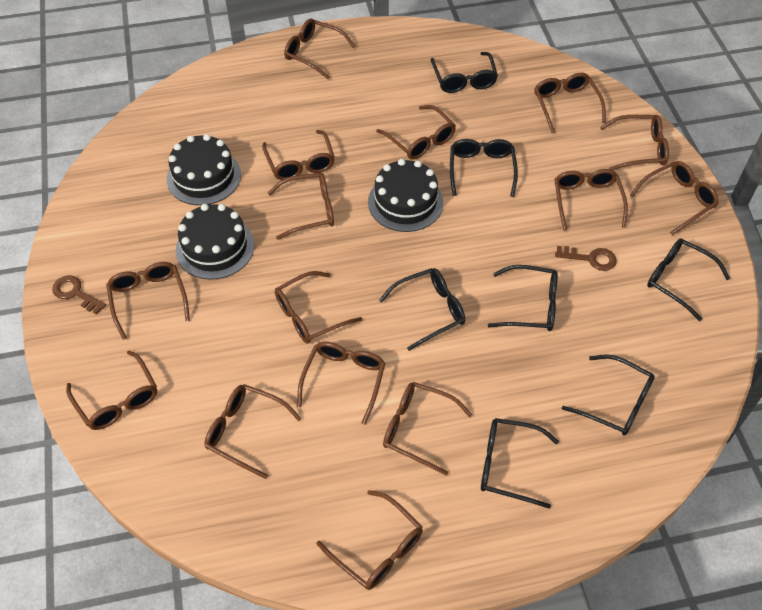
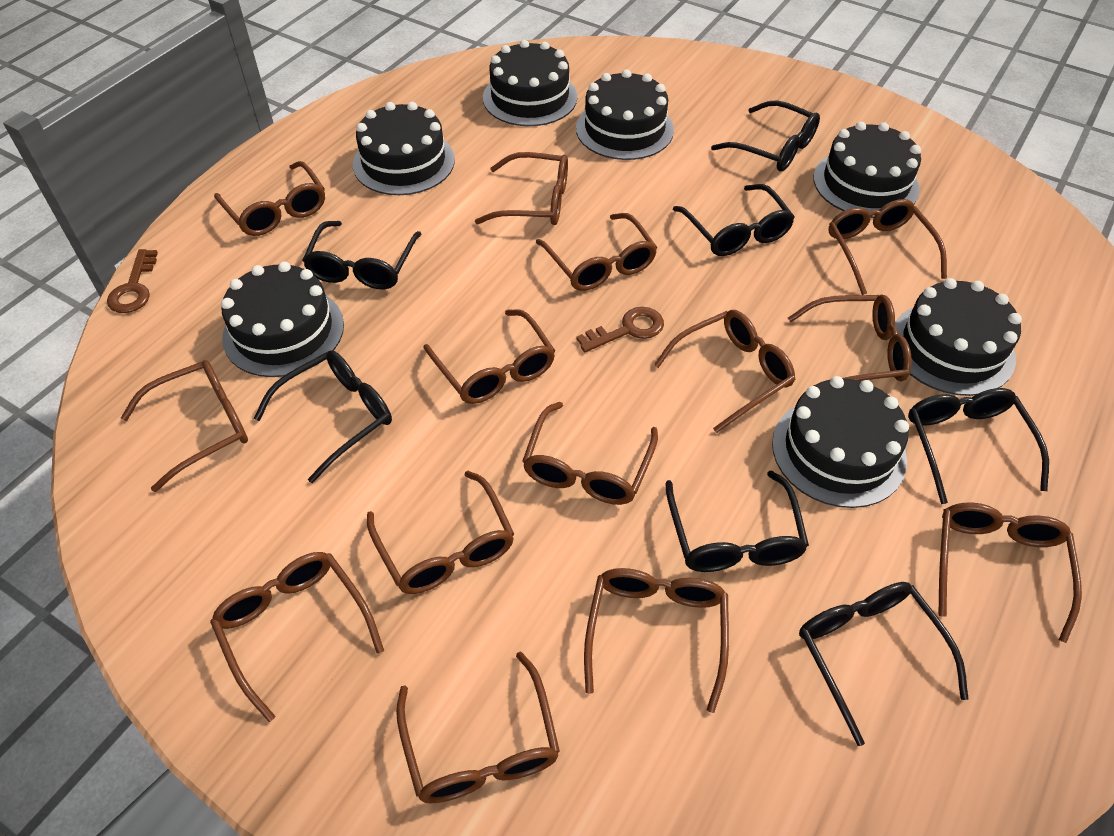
black cake: [167,134,241,205] [176,204,254,280] [368,159,443,232] = 3 -> [221,262,344,377] [353,102,455,195] [483,40,577,126] [576,69,674,160] [772,376,909,508] [813,122,921,218] [890,278,1022,396] = 7
brown glasses: [66,351,157,430] [106,262,190,340] [204,384,301,479] [262,130,335,180] [268,173,334,240] [275,271,362,344] [284,19,356,79] [297,342,385,425] [317,490,423,590] [376,105,456,160] [383,382,472,475] [534,73,606,133] [554,169,628,231] [600,115,669,170] [630,161,719,235] = 15 -> [121,360,248,492] [210,552,384,722] [214,161,325,236] [367,471,514,594] [396,651,560,804] [423,309,555,404] [475,152,568,225] [522,402,658,505] [536,213,657,291] [584,568,729,713] [654,310,796,433] [788,294,912,382] [828,199,947,295] [939,502,1082,643] = 14

